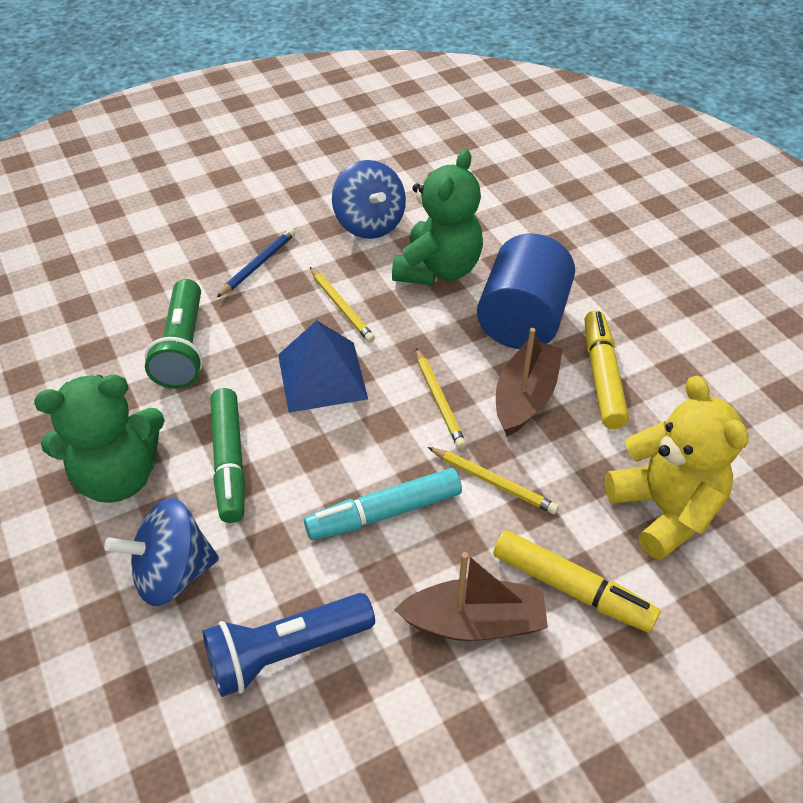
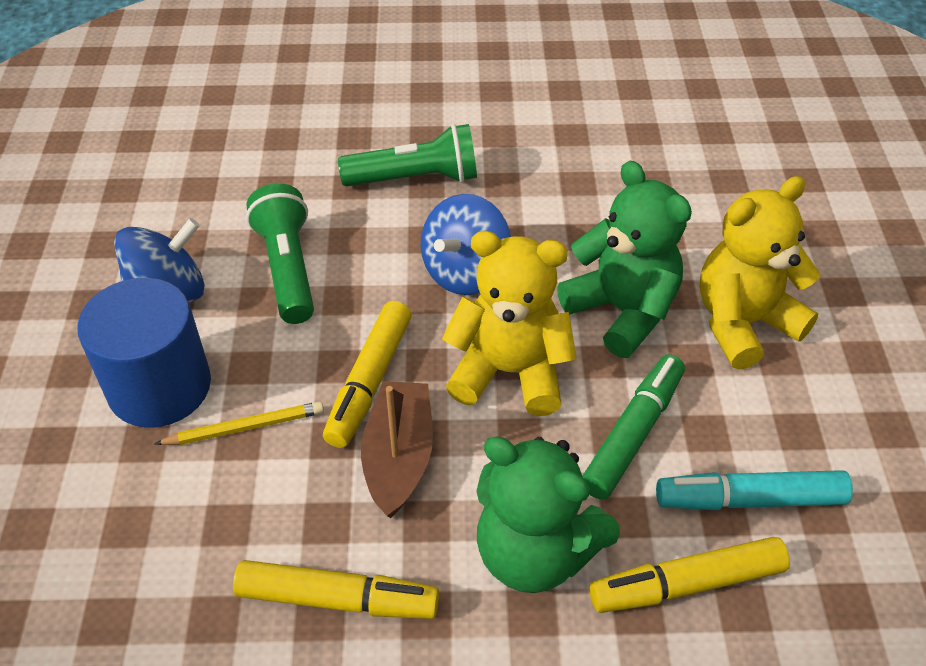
blue flashlight: [202,593,375,697] = 1 -> none = 0
blue pencil: [216,228,296,298] = 1 -> none = 0
blue pyramid: [278,320,368,413] = 1 -> none = 0
brown boat: [394,552,548,641] [496,328,563,436] = 2 -> [361,381,433,518] = 1
green flashlight: [145,279,203,389] = 1 -> [246,183,314,324] [338,124,477,186] = 2
yellow marker: [493,530,661,633] [584,310,629,429] = 2 -> [233,560,439,619] [323,301,412,448] [590,537,790,613] = 3
yellow pencil: [310,267,375,343] [416,348,466,449] [428,447,559,514] = 3 -> [155,401,324,445] = 1
yellow teddy bear: [605,376,749,560] = 1 -> [442,231,577,416] [700,176,820,370] = 2

